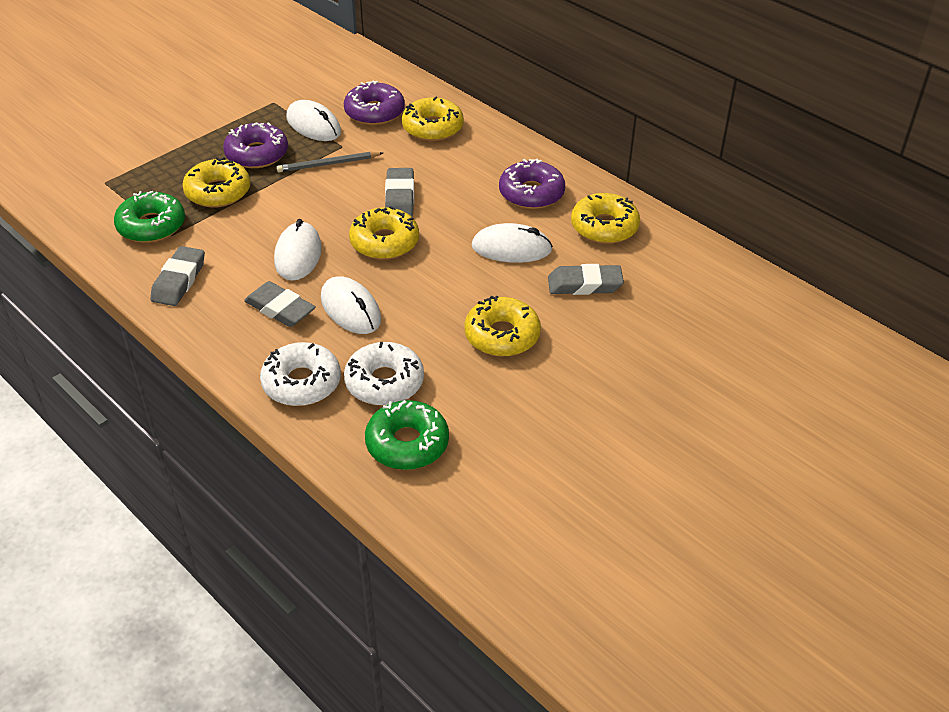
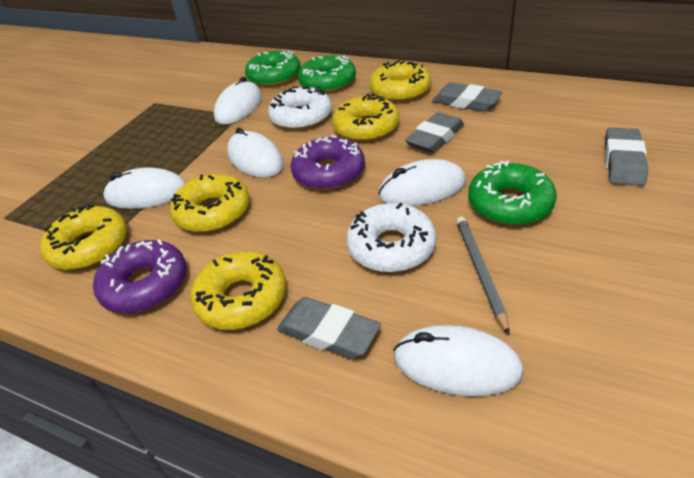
green donut: [114,191,185,243] [365,400,449,470] = 2 -> [245,50,301,87] [298,55,356,93] [468,161,557,226] = 3
purple donut: [223,122,288,168] [344,80,405,125] [499,159,565,209] = 3 -> [93,239,187,313] [291,135,365,190] = 2
white mouse: [274,219,322,281] [286,100,341,141] [321,277,381,334] [472,223,553,263] = 4 -> [103,168,186,209] [214,77,262,125] [227,128,284,178] [378,159,466,206] [393,325,524,396] = 5

